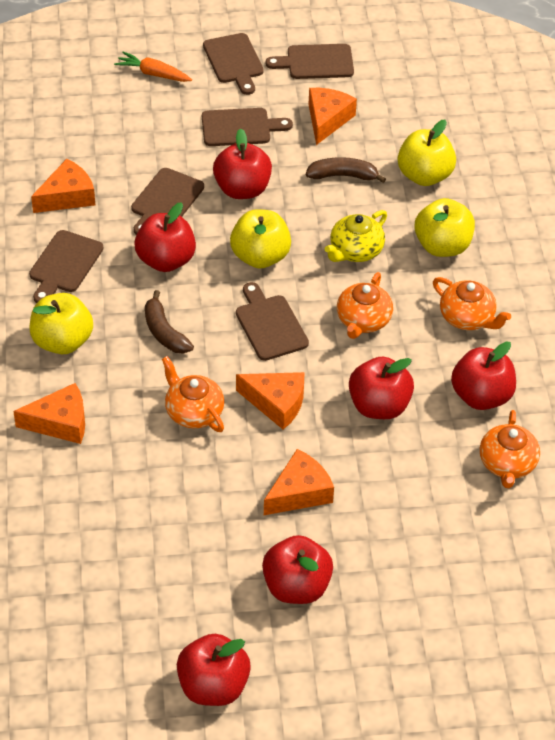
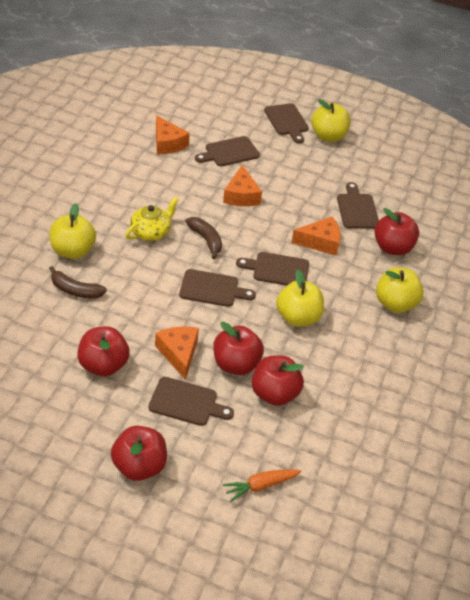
orange cheese: [13,383,85,444] [31,159,95,213] [236,372,304,430] [264,449,334,515] [308,88,357,145] = 5 -> [155,326,199,380] [156,115,190,154] [223,165,262,206] [291,217,341,256] = 4
orange teapot: [162,356,224,432] [337,272,393,339] [433,277,511,330] [480,410,540,488] = 4 -> none = 0
red apple: [134,202,196,272] [177,634,251,706] [213,128,272,199] [262,535,333,604] [349,357,414,419] [451,341,516,410] = 6 -> [77,326,130,376] [111,426,167,481] [213,322,264,375] [252,355,304,406] [374,208,419,255] = 5

